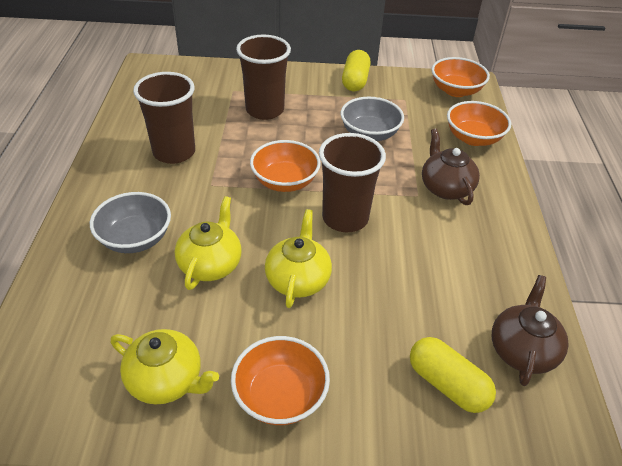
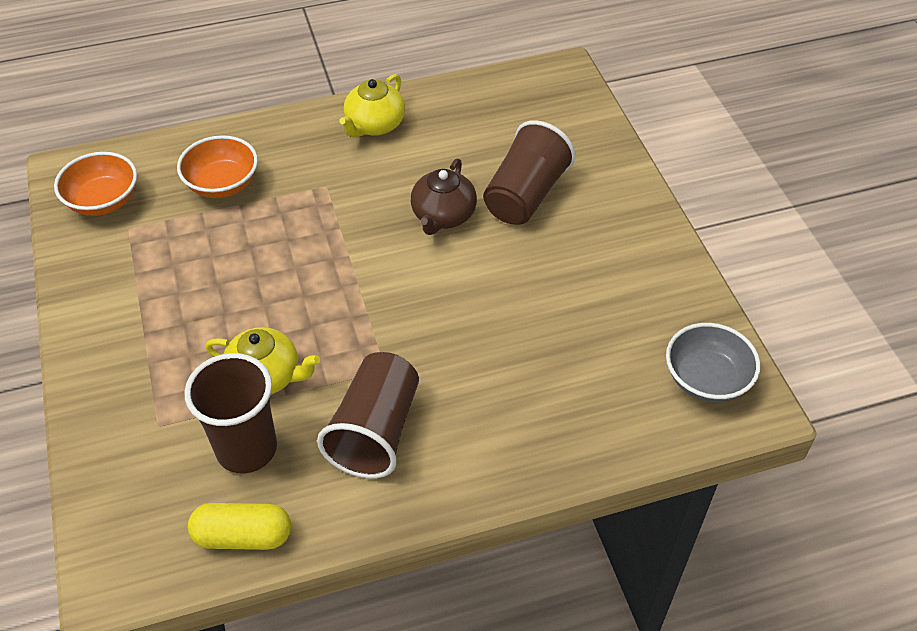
brown teapot: [422,129,480,205] [492,275,568,386] = 2 -> [411,159,477,235] = 1
grey bowl: [90,192,171,253] [341,97,404,141] = 2 -> [666,323,760,402] = 1
orange bowl: [231,336,330,425] [250,140,321,192] [431,57,490,97] [447,101,511,146] = 4 -> [54,152,137,216] [177,135,258,198] = 2
yellow capsule: [342,50,371,91] [410,337,496,413] = 2 -> [188,503,291,550] = 1
yellow teapot: [111,329,219,404] [175,196,242,290] [265,209,332,308] = 3 -> [205,327,320,395] [340,74,405,137] = 2

